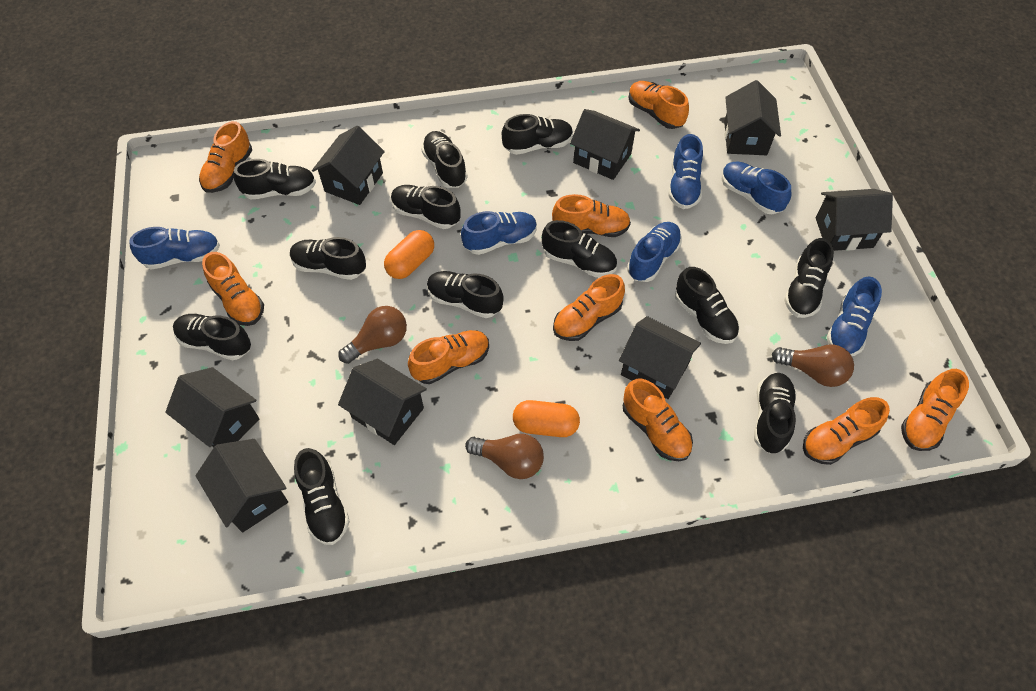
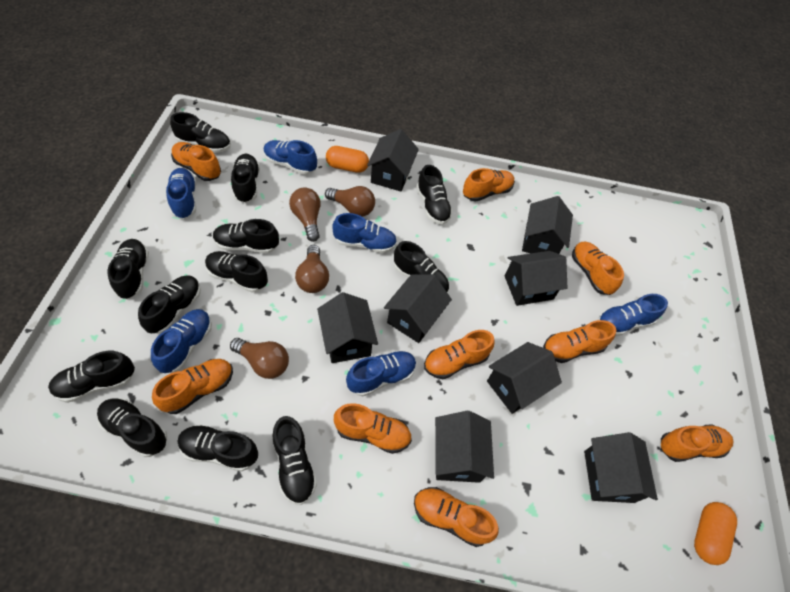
brown light bulb: [338,306,407,364] [465,434,544,479] [772,344,854,387] = 3 -> [230,338,289,379] [289,188,321,242] [295,245,329,293] [325,186,375,217] = 4

